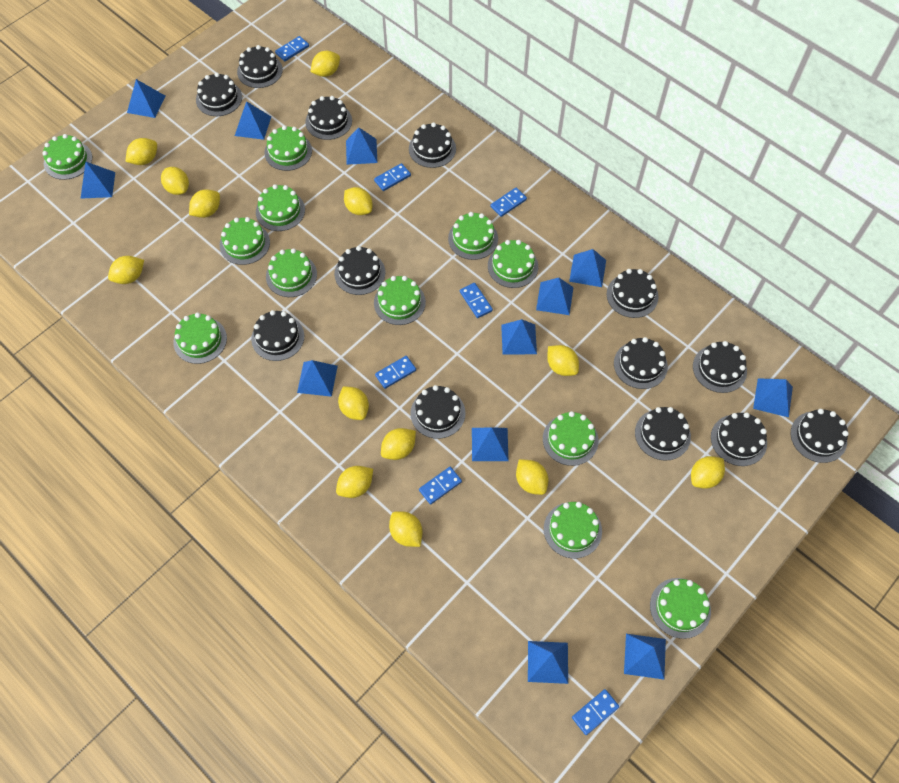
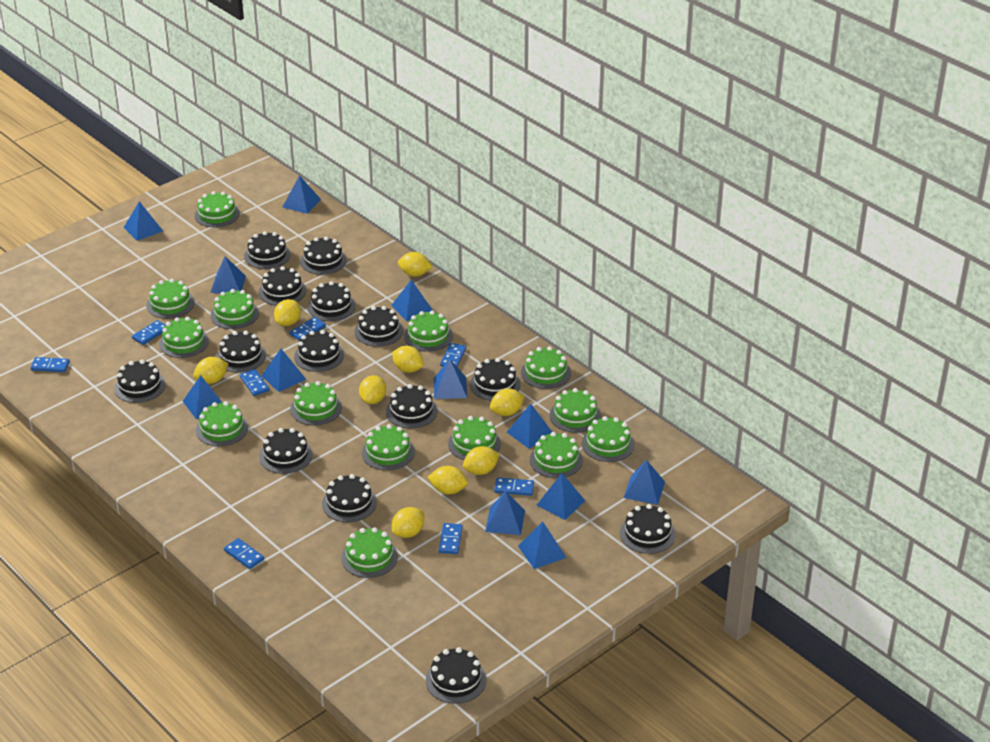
black cake: [196,73,242,116] [237,45,283,88] [251,310,304,361] [305,96,352,140] [334,246,385,295] [409,123,456,168] [410,385,465,439] [607,269,659,318] [614,337,668,389] [635,407,691,461] [693,341,747,393] [711,412,767,466] [791,409,849,463] = 13 -> [114,360,166,403] [216,331,266,372] [244,231,291,269] [259,266,306,306] [259,428,313,474] [294,330,344,372] [300,236,347,275] [308,281,356,321] [322,474,377,522] [354,306,403,347] [386,384,438,428] [426,647,486,704] [470,358,521,401] [620,504,676,554] = 14
blue domino: [275,36,309,61] [374,163,411,191] [375,356,416,389] [419,467,462,505] [460,283,493,318] [490,188,527,217] [572,689,619,735] = 7 -> [30,357,70,372] [132,320,165,345] [224,538,264,569] [240,369,269,396] [289,317,326,341] [439,523,463,554] [440,343,466,367] [494,477,534,496] = 8
green cake: [42,134,92,180] [173,313,227,364] [220,217,270,265] [256,184,305,231] [264,125,312,171] [266,248,317,297] [374,276,426,325] [448,212,498,260] [488,240,538,288] [543,411,599,466] [544,502,602,558] [650,578,711,639] = 12 -> [146,279,195,319] [159,317,209,358] [195,191,240,227] [196,401,248,446] [210,289,259,329] [290,381,342,425] [341,527,398,578] [362,424,415,470] [404,310,453,352] [448,416,501,460] [521,346,571,389] [530,432,583,478] [549,388,601,433] [582,416,635,462] = 14
yellow lemon: [108,256,144,284] [125,138,157,165] [161,167,189,195] [189,189,220,218] [310,51,340,77] [336,466,373,498] [338,386,369,420] [344,187,373,215] [381,428,416,460] [389,511,423,547] [516,459,548,495] [547,345,579,376] [691,456,725,489] = 13 -> [194,357,229,384] [274,299,301,326] [359,375,386,404] [392,346,423,373] [392,507,424,538] [398,252,433,277] [428,466,468,494] [463,446,499,475] [490,389,525,416] = 9

